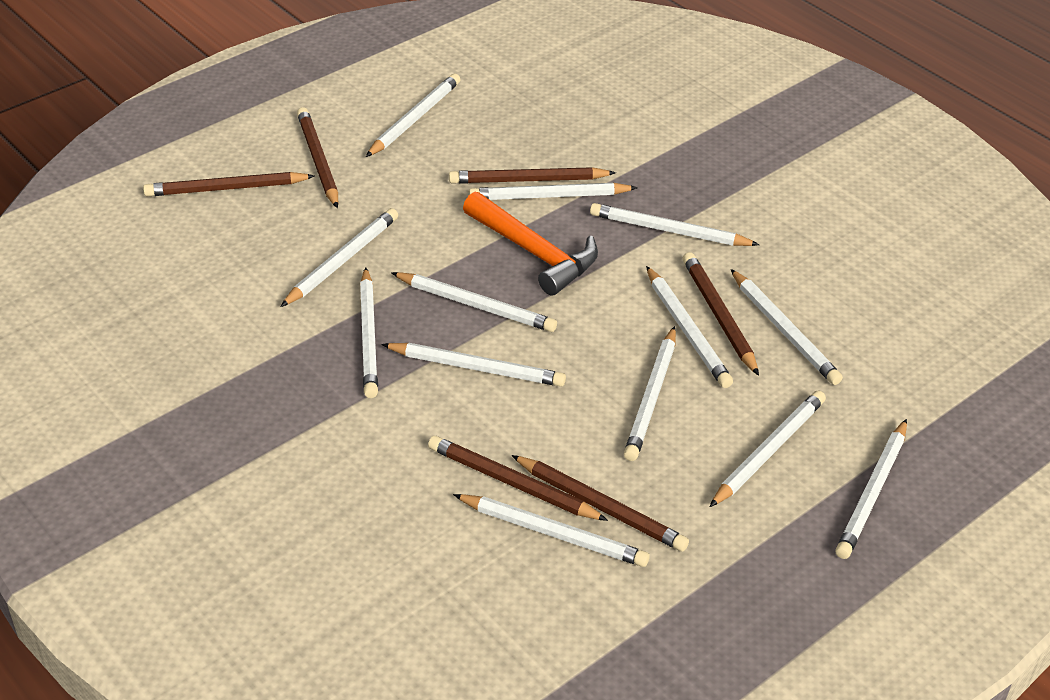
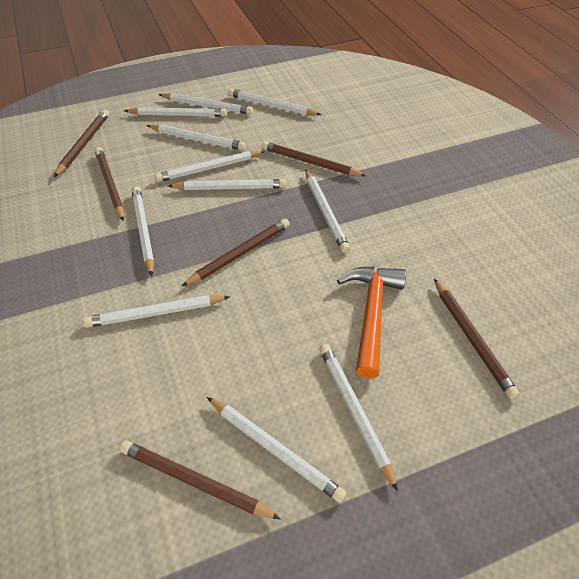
white pencil: [281,208,398,307] [360,267,378,398] [366,73,461,157] [381,343,566,387] [391,272,557,332] [453,494,650,567] [469,183,638,200] [590,203,759,246] [624,326,676,461] [646,266,733,388] [710,390,826,507] [731,269,843,385] [835,419,907,559] = 13 -> [83,295,230,328] [124,107,227,117] [132,186,154,276] [146,124,246,151] [155,150,265,182] [158,93,253,115] [168,179,287,190] [207,397,347,503] [228,88,322,115] [305,169,350,253] [319,344,398,492] = 11

